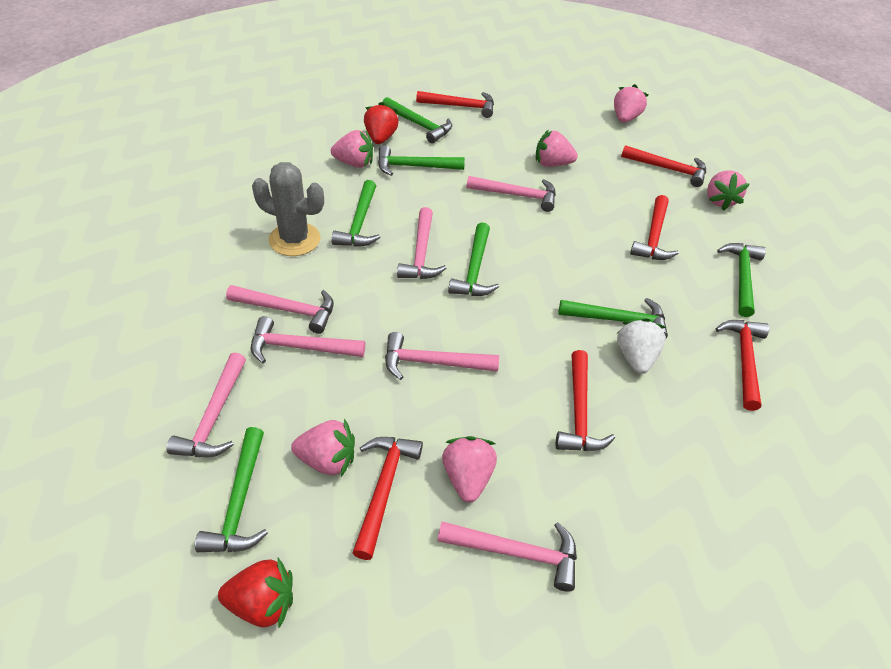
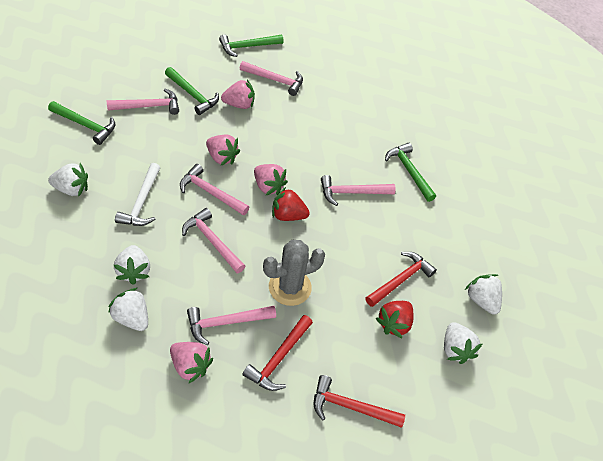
green hammer: [195,427,268,552] [331,180,380,247] [378,145,465,176] [382,97,452,143] [448,222,499,296] [558,298,668,338] [717,243,766,317] = 7 -> [48,101,115,145] [165,67,219,115] [219,35,284,57] [385,143,436,202] = 4
pink hammer: [167,353,246,457] [226,285,334,334] [251,316,365,363] [385,332,499,380] [397,207,447,279] [437,521,577,592] [466,176,556,212] = 7 -> [107,89,179,115] [180,164,249,215] [182,208,245,273] [187,306,276,345] [240,61,303,96] [321,175,396,206] = 6
pink strawberry: [291,418,355,477] [331,130,373,168] [442,436,497,502] [536,130,578,167] [614,84,648,123] [707,170,749,211] = 6 -> [170,342,213,383] [206,135,240,165] [221,80,255,109] [254,164,288,195] = 4
red hammer: [352,437,423,560] [416,91,494,118] [556,350,615,451] [621,145,706,187] [630,195,679,260] [716,320,769,411] = 6 -> [242,315,313,391] [314,375,405,428] [365,252,437,307] = 3
white hammer: none = 0 -> [115,163,160,226] = 1
white strawberry: [617,318,666,374] = 1 -> [48,163,88,197] [108,288,148,331] [114,245,150,285] [444,322,483,364] [465,274,502,315] = 5

